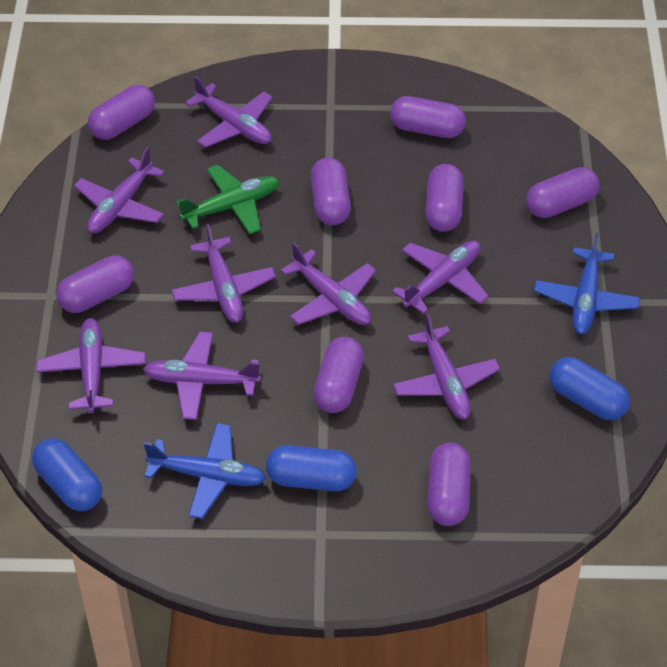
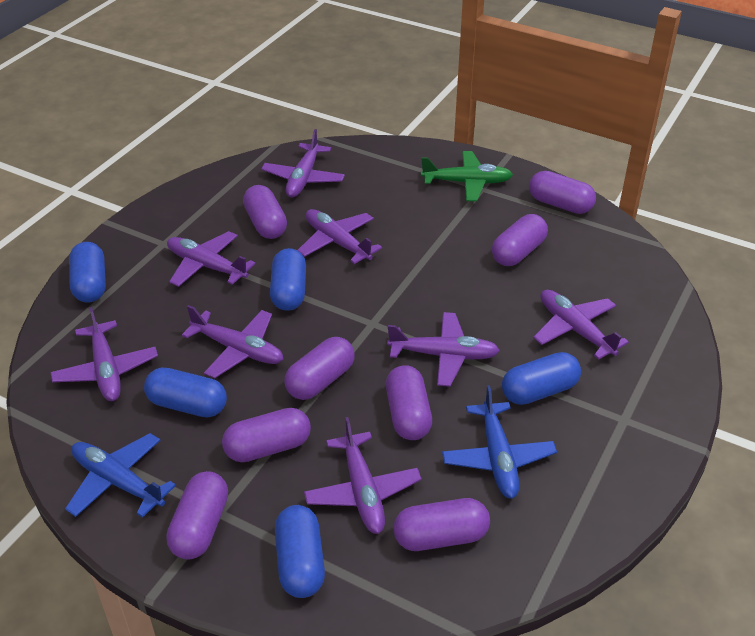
blue capsule: [32,438,102,511] [266,445,357,491] [549,357,630,420] = 3 -> [69,242,106,303] [144,368,227,417] [270,248,306,311] [275,505,325,598] [502,352,581,405] = 5

